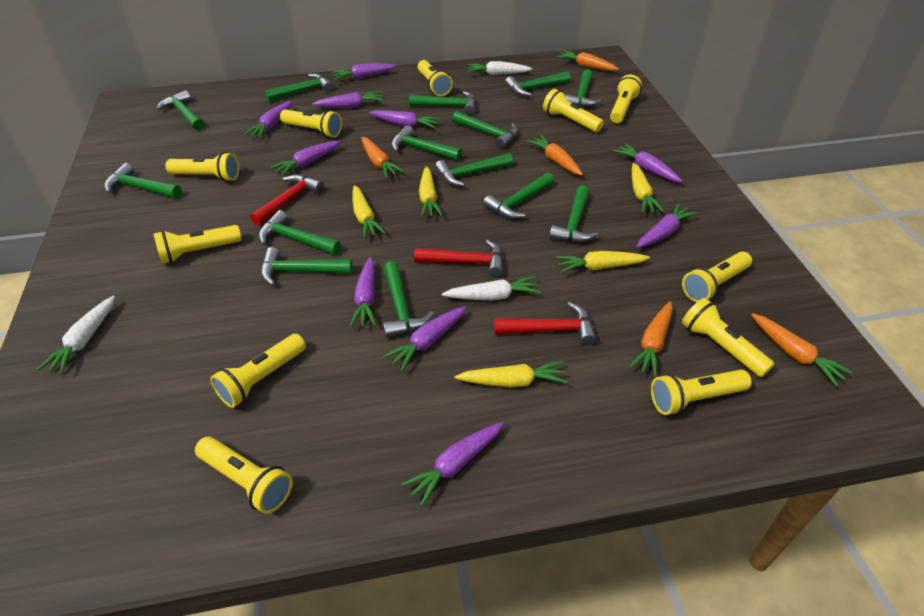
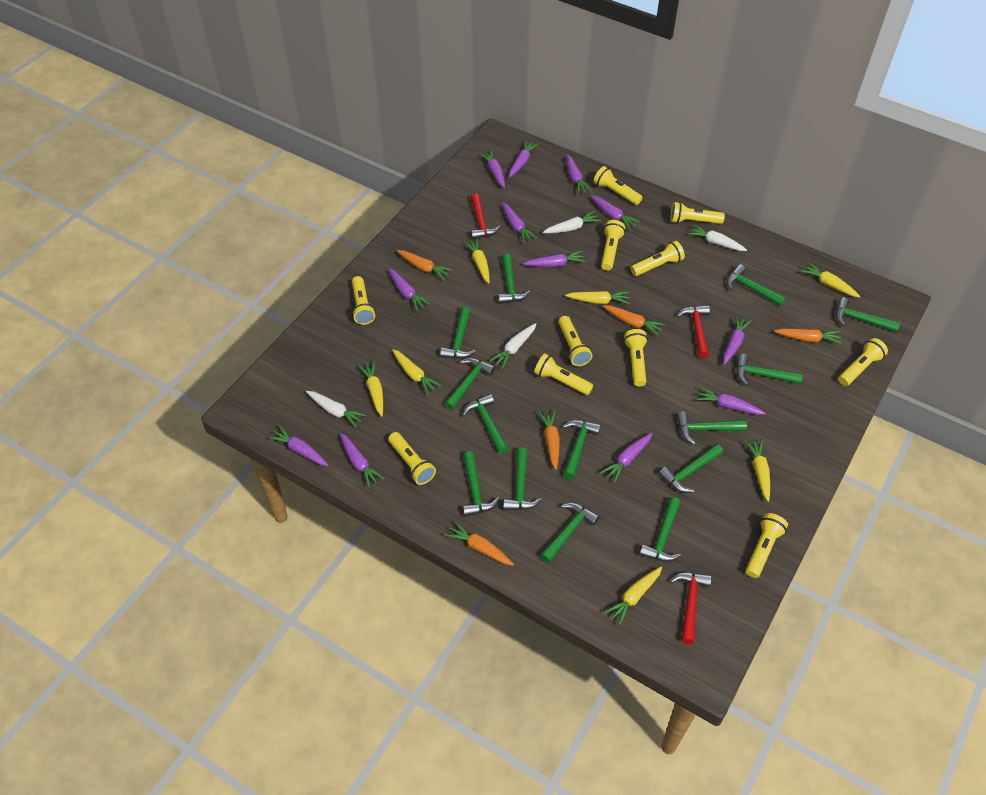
purple carrot: [244,101,292,138] [271,141,341,176] [312,92,383,108] [331,63,397,80] [350,257,376,327] [369,110,440,128] [383,306,467,371] [401,422,504,506] [613,144,682,182] [637,203,697,248] = 10 -> [268,425,328,466] [340,433,385,488] [389,269,430,311] [478,149,505,188] [502,202,537,243] [509,140,539,177] [523,251,586,267] [566,154,592,194] [591,195,640,230] [601,433,653,483] [696,387,766,415] [723,315,752,365] = 12
white carrot: [38,296,115,375] [442,276,541,300] [467,61,532,75] = 3 -> [306,391,366,428] [490,323,536,369] [543,211,601,234] [687,224,747,251] = 4
yellow carrot: [353,185,386,239] [419,166,443,217] [455,361,568,387] [556,251,650,273] [632,163,664,213] = 5 -> [358,361,383,416] [392,349,441,395] [463,238,490,284] [565,291,630,304] [604,566,662,625] [744,439,770,502] [800,262,860,298] = 7

